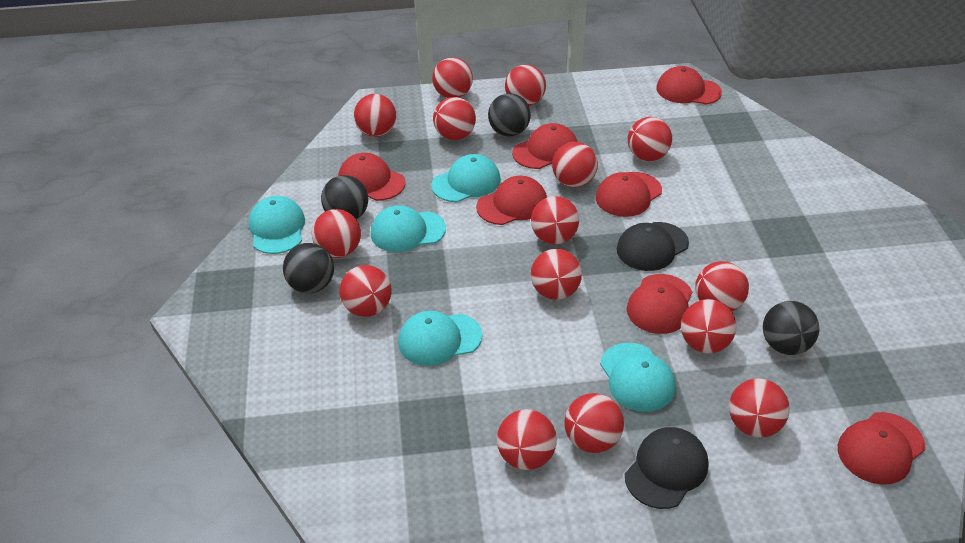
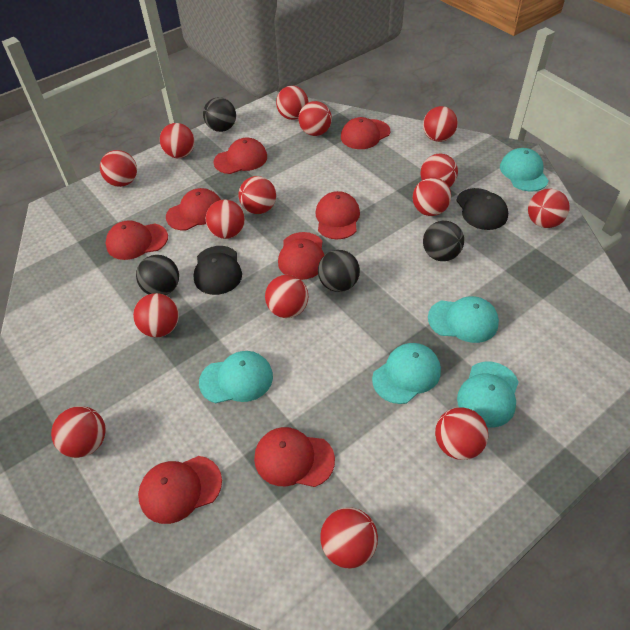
red cap: [338,153,406,201] [476,176,547,225] [512,123,578,169] [595,172,662,217] [627,274,692,334] [656,66,722,105] [838,412,925,485] = 7 -> [106,220,168,260] [138,456,222,524] [166,188,221,230] [213,138,267,174] [254,427,335,487] [278,232,324,280] [315,191,360,239] [341,117,390,149] = 8

